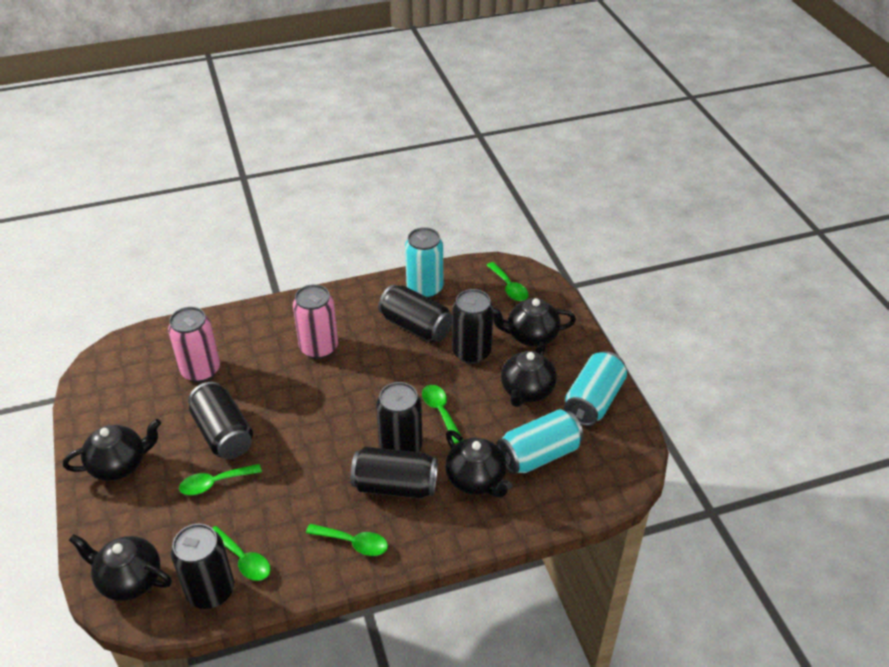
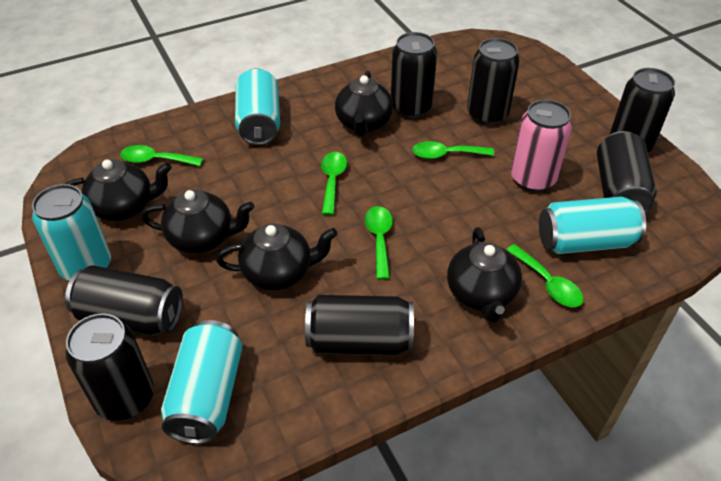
black can: [171,524,234,609] [188,382,253,459] [351,447,438,499] [376,382,422,452] [378,284,452,343] [452,289,494,364] = 6 -> [65,265,183,335] [66,313,154,421] [305,295,414,355] [391,32,437,119] [467,38,520,125] [597,131,657,214] [609,68,675,153] = 7
pink can: [168,307,220,382] [293,284,338,359] = 2 -> [511,100,572,192] = 1
turquoise can: [405,227,443,298] [497,409,584,474] [564,351,627,426] = 3 -> [32,184,111,281] [161,320,242,444] [235,68,280,145] [539,197,646,254] = 4

